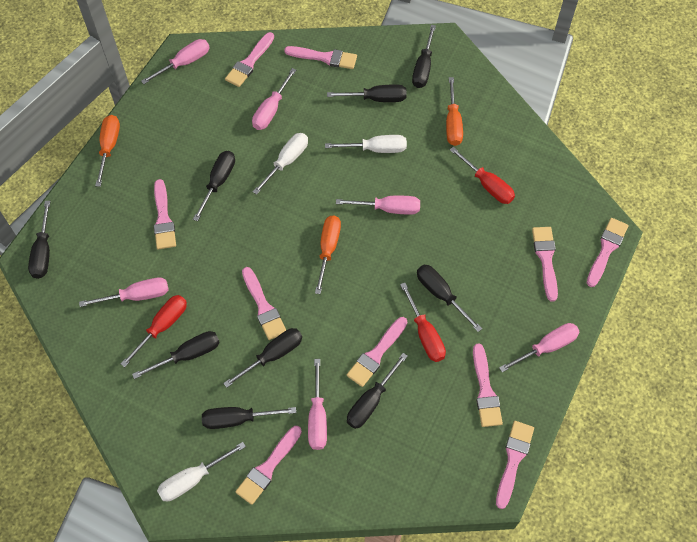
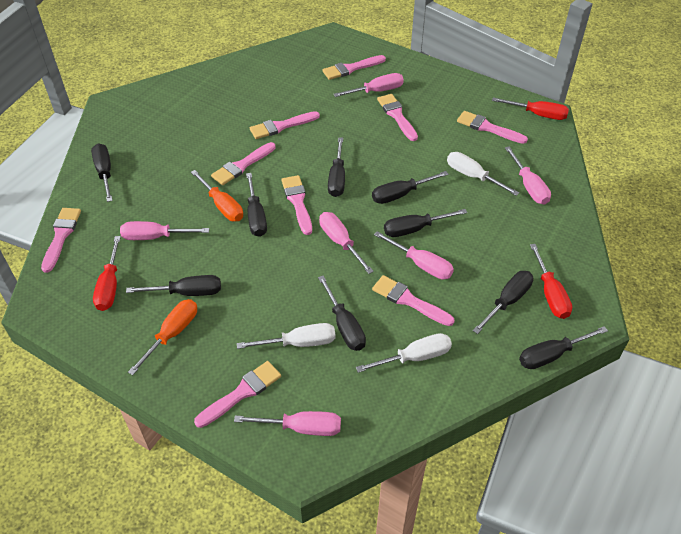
orange screwdriver: [95,115,120,187] [315,215,341,294] [446,77,463,146] = 3 -> [128,299,197,375] [191,170,243,221] = 2
pink brush: [154,179,176,249] [225,32,274,87] [235,426,302,505] [242,267,286,340] [284,46,357,69] [347,317,407,387] [473,344,503,427] [496,421,534,509] [532,227,558,301] [587,218,628,287] = 10 -> [41,208,81,273] [194,361,281,428] [211,142,276,185] [250,111,320,139] [281,175,312,235] [322,55,386,80] [372,275,455,326] [377,94,418,141] [457,111,528,144] = 9

